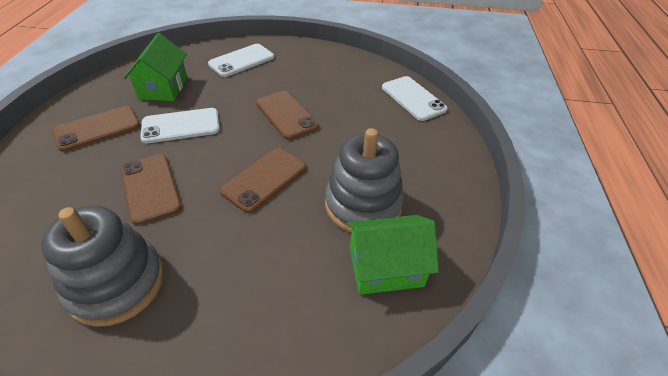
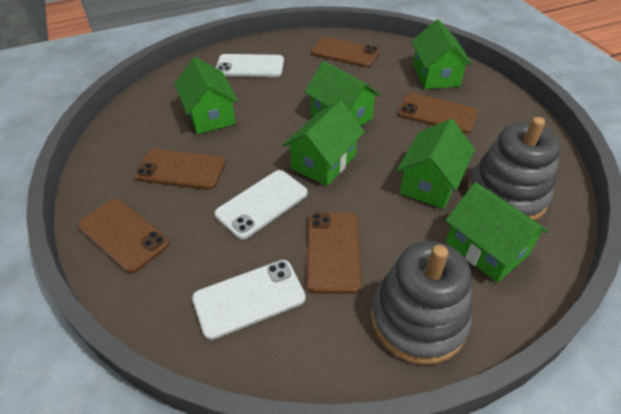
brown phone: [53,106,140,152] [121,154,182,225] [220,148,306,213] [256,91,319,140] = 4 -> [77,199,170,273] [134,149,225,190] [307,212,362,294] [311,36,380,68] [397,93,478,134] = 5
green house: [124,33,187,101] [347,215,439,295] = 2 -> [174,57,238,134] [283,100,364,186] [305,61,381,126] [397,119,475,209] [411,19,472,89] [445,182,549,283] = 6

